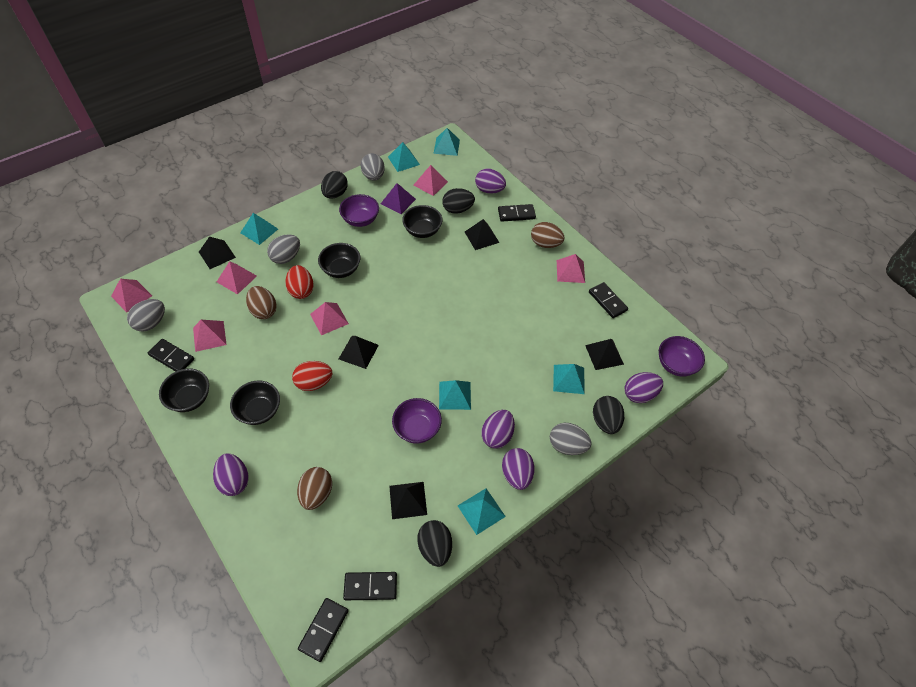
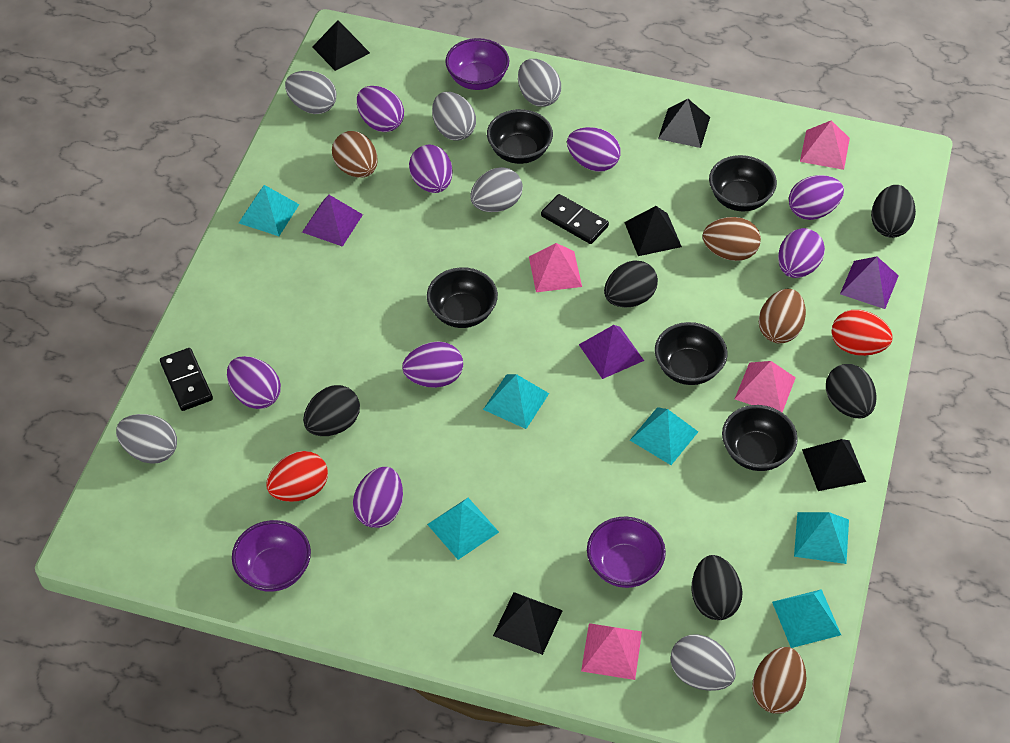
black bowl: [159,368,209,412] [230,381,280,425] [318,243,360,278] [402,205,442,238] = 4 -> [427,267,498,328] [487,109,553,164] [655,322,727,385] [709,155,777,211] [722,405,798,471] = 5
black domino: [148,339,194,371] [298,598,348,662] [343,572,397,600] [498,204,536,222] [589,282,628,318] = 5 -> [160,348,213,411] [541,194,609,244] = 2
black egg: [321,171,348,199] [417,520,452,567] [442,188,475,214] [593,396,624,434] = 4 -> [303,385,360,436] [604,261,658,307] [691,555,743,620] [826,364,877,418] [871,185,916,238] = 5
brown egg: [246,286,277,319] [297,467,332,510] [531,222,565,248] = 3 -> [332,131,377,178] [703,217,761,261] [752,647,806,714] [759,289,806,344] = 4
grey egg: [127,299,165,332] [267,234,300,264] [360,153,385,181] [550,423,592,455] = 4 -> [116,414,177,464] [285,71,336,114] [432,92,476,140] [470,167,523,212] [518,59,561,107] [671,635,736,691] = 6
pink pyramid: [111,278,152,313] [193,320,227,352] [217,261,257,294] [310,302,349,335] [414,165,448,196] [557,254,585,283] = 6 -> [529,243,582,292] [581,623,642,680] [735,361,796,412] [800,120,850,170] = 4
purple egg: [213,453,249,496] [475,169,506,194] [481,410,515,449] [502,448,535,490] [625,372,663,403] = 5 -> [227,356,281,409] [353,467,403,528] [357,86,404,132] [402,341,463,388] [409,145,453,193] [567,127,621,172] [778,228,825,278] [789,175,844,220] = 8
purple pyramid: [381,183,416,214] = 1 -> [302,195,363,247] [579,325,644,379] [840,257,899,309] = 3

